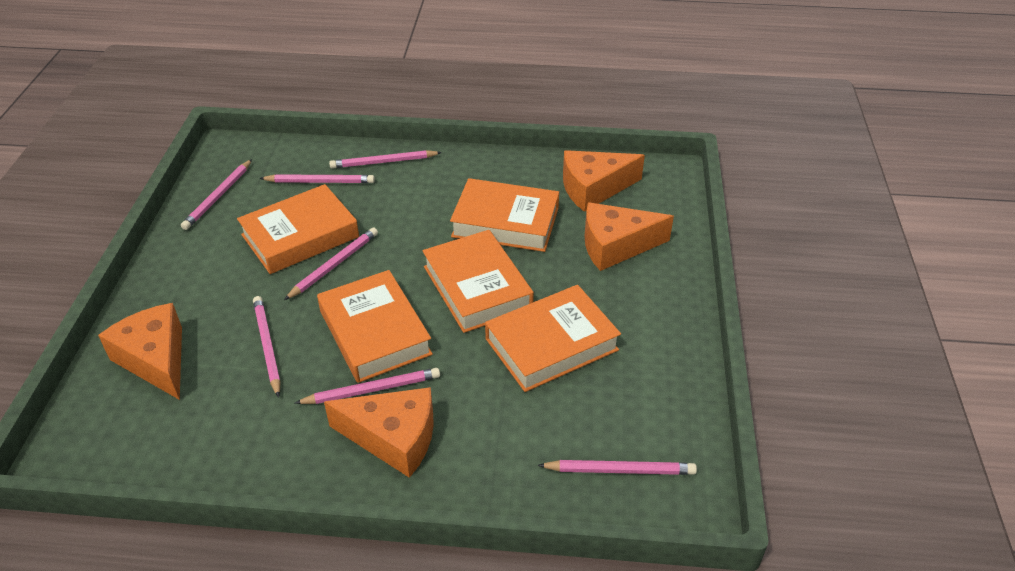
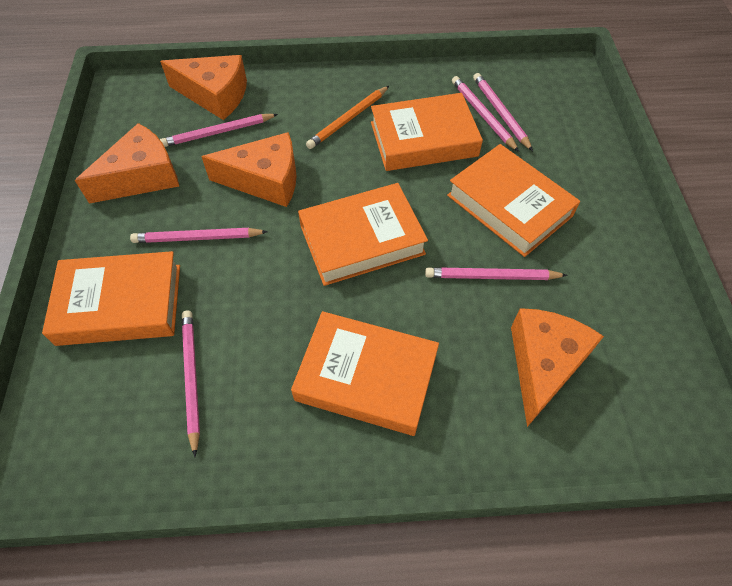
orange pencil: none = 0 -> [306,86,389,149] = 1
pink pencil: [181,159,252,230] [253,296,281,398] [259,174,375,183] [284,227,378,300] [295,368,440,404] [329,150,442,169] [538,460,697,475] = 7 -> [130,228,268,243] [160,114,278,147] [182,311,200,457] [425,267,568,280] [452,76,519,152] [473,73,533,151] = 6

